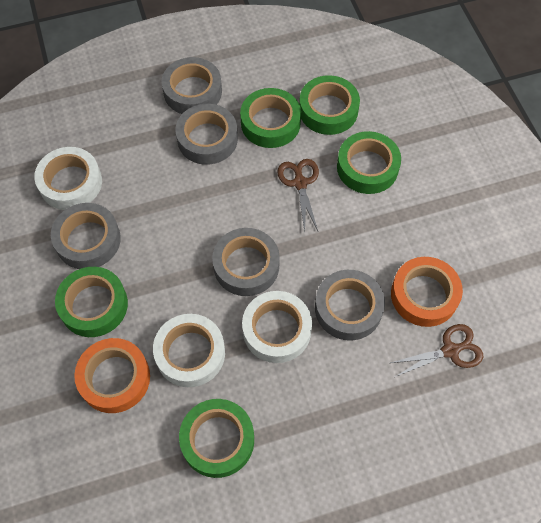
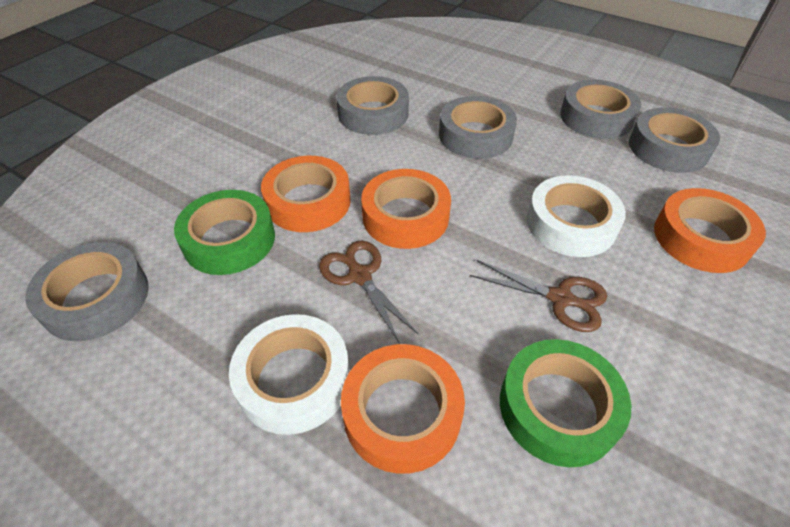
green tape: [55,267,128,337] [179,399,254,478] [240,88,301,148] [299,75,360,135] [337,131,401,194] = 5 -> [174,190,275,275] [500,339,631,467] = 2
orange tape: [74,338,150,413] [391,257,463,327] = 2 -> [261,156,351,232] [341,344,465,474] [361,169,451,249] [654,188,766,273] = 4
white tape: [34,147,102,210] [153,314,225,387] [242,291,312,363] = 3 -> [229,314,350,435] [527,175,626,257] = 2

